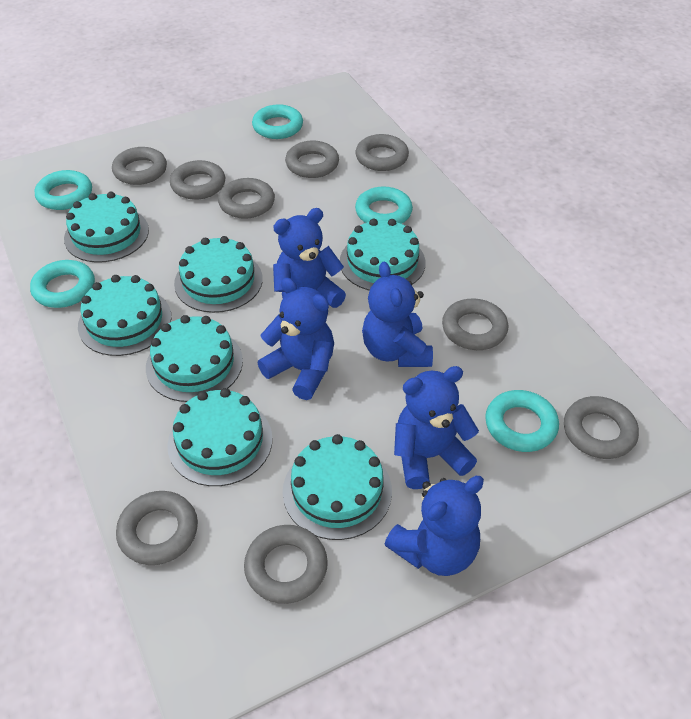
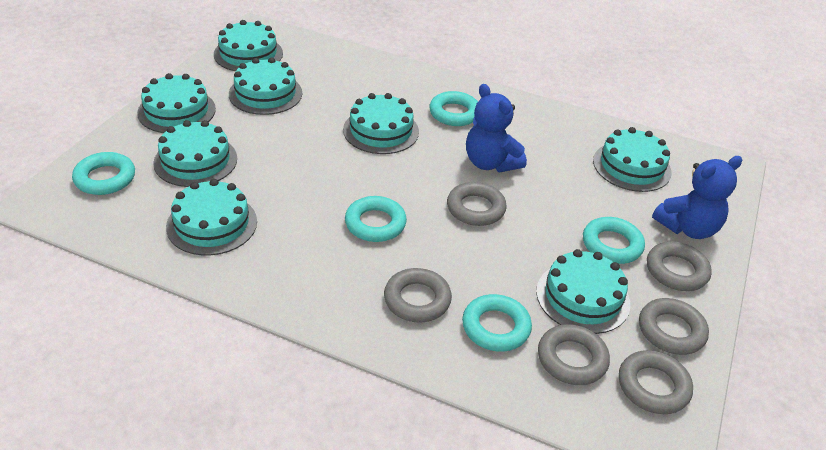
blue teddy bear: [258,278,334,400] [273,208,346,308] [362,261,433,367] [384,476,484,576] [394,366,479,489] = 5 -> [466,84,527,172] [652,156,742,239] = 2
grey ring: [112,147,167,185] [116,491,198,565] [170,160,225,200] [218,178,275,219] [244,525,328,604] [285,140,339,178] [355,134,409,171] [442,298,508,350] [564,396,639,459] = 9 -> [384,268,452,322] [447,182,507,226] [538,324,610,385] [619,350,693,414] [639,298,709,355] [647,242,712,291] = 6
turquoise cake: [64,192,149,263] [78,275,171,356] [146,315,243,402] [167,388,273,486] [174,236,263,313] [283,434,392,540] [340,219,425,291] = 7 -> [137,73,216,133] [153,120,237,187] [166,179,257,255] [214,20,283,71] [229,57,302,115] [343,93,419,154] [536,249,630,334] [593,127,672,192] = 8

